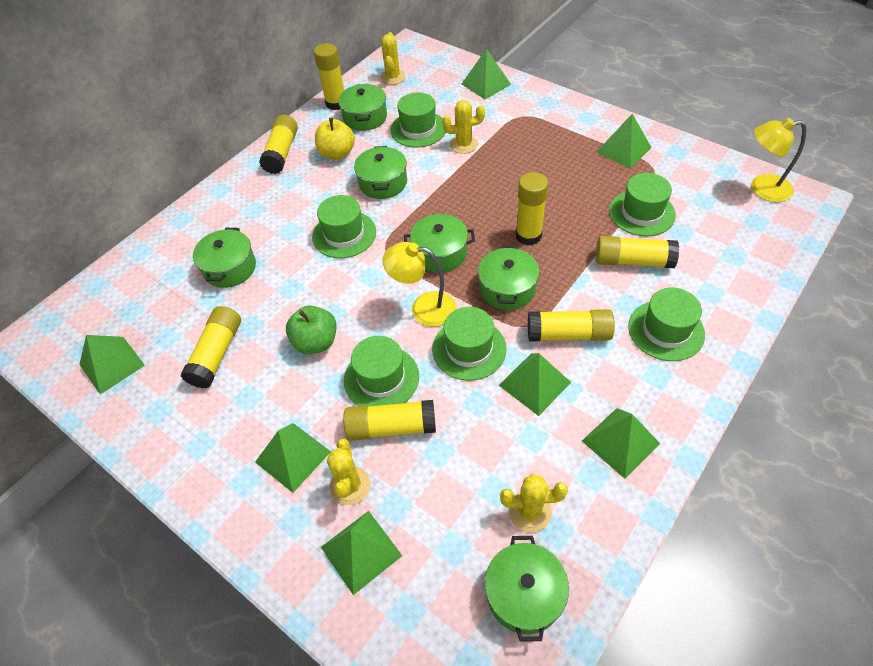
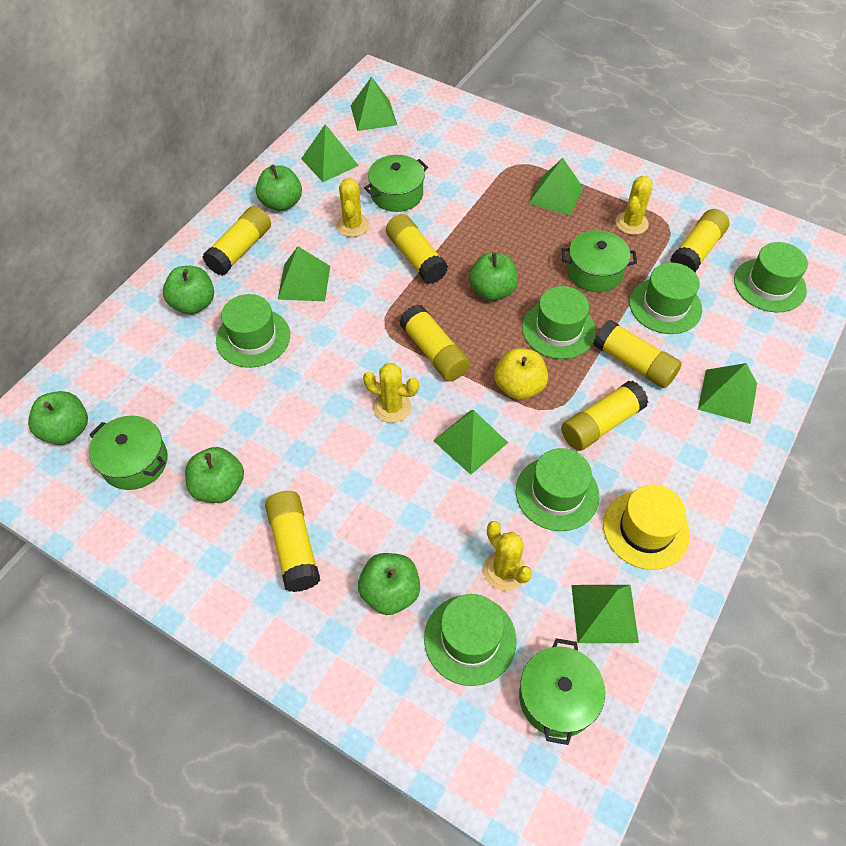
green apple: [286,305,337,354] = 1 -> [28,391,88,445] [163,266,214,314] [185,447,244,503] [256,165,302,211] [358,553,420,615] [469,252,518,301] = 6
green pot: [193,228,256,288] [338,84,387,131] [354,146,407,199] [404,214,475,273] [478,246,540,310] [485,536,569,642] = 6 -> [89,416,168,490] [364,155,428,212] [519,638,605,745] [562,230,637,292] = 4
yellow hat: none = 0 -> [603,484,690,570] = 1
yellow lamp: [382,242,456,327] [751,118,806,202] = 2 -> none = 0

